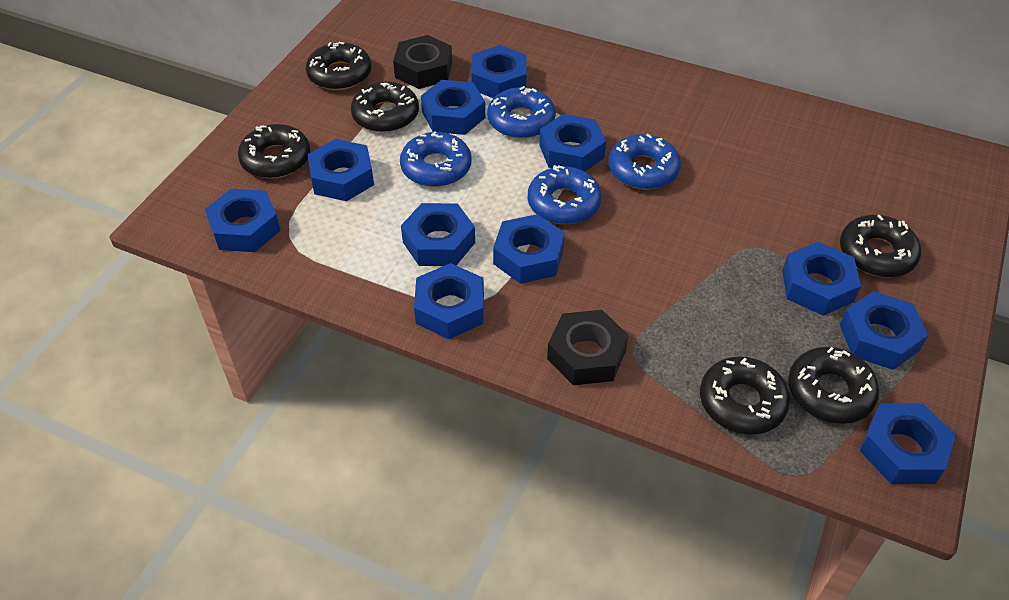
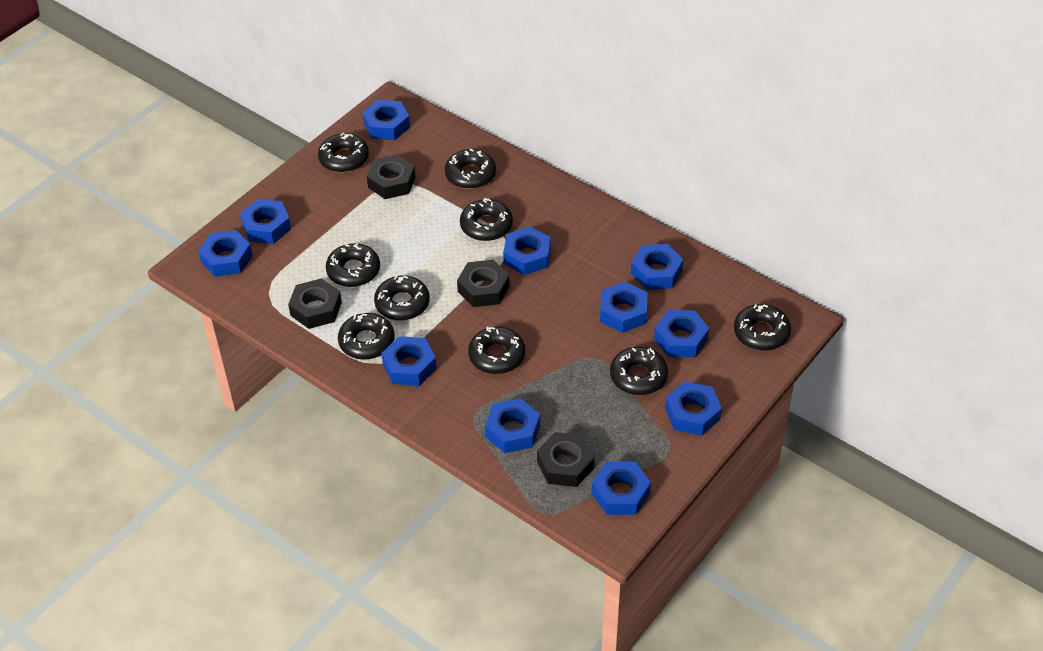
black donut: [238,124,310,179] [306,42,371,90] [351,82,419,133] [700,356,790,435] [788,347,879,424] [840,215,921,277] = 6 -> [318,133,369,172] [326,243,380,287] [338,313,395,360] [374,276,430,320] [445,149,496,189] [460,198,513,241] [468,327,525,374] [610,347,668,395] [734,304,791,351] = 9
black nut: [393,35,452,89] [547,310,629,385] = 2 -> [288,278,342,329] [367,154,416,199] [457,260,510,307] [537,432,595,487] = 4
blue donut: [400,132,472,187] [487,86,556,139] [528,165,602,224] [608,134,681,190] = 4 -> none = 0

